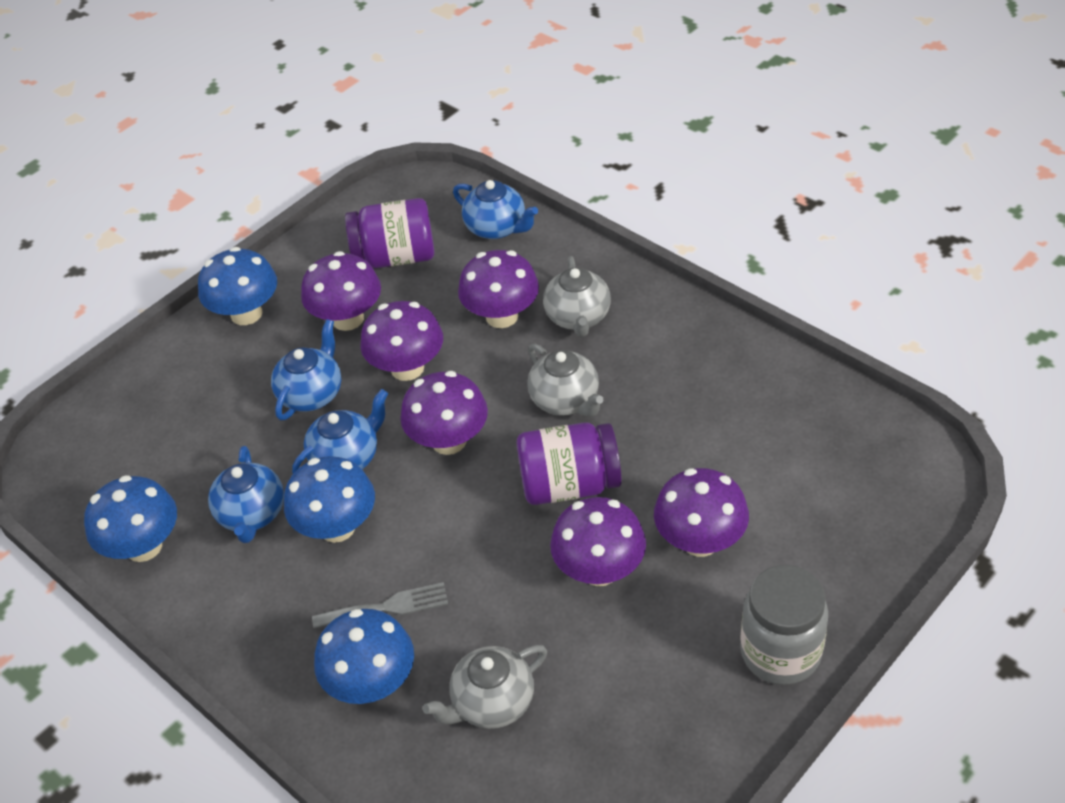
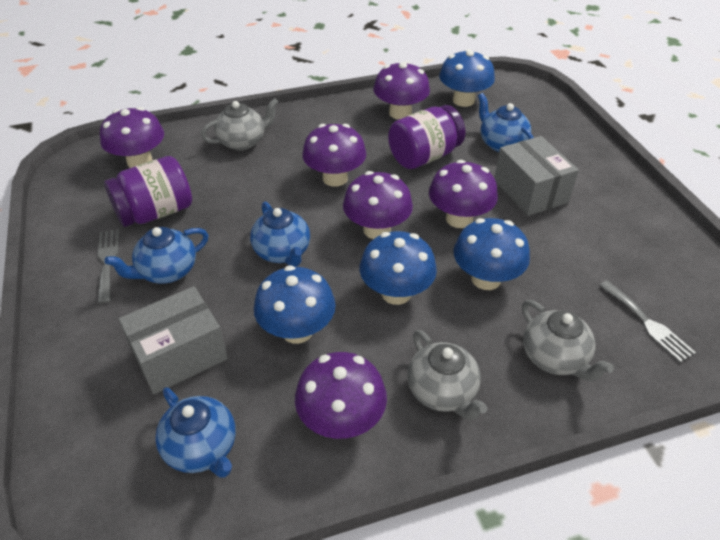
grey box: none = 0 -> [118,286,228,394] [494,136,579,216] = 2
grey fork: [312,582,448,629] = 1 -> [98,229,119,304] [599,280,696,363] = 2
grey jar: [740,565,828,685] = 1 -> none = 0

